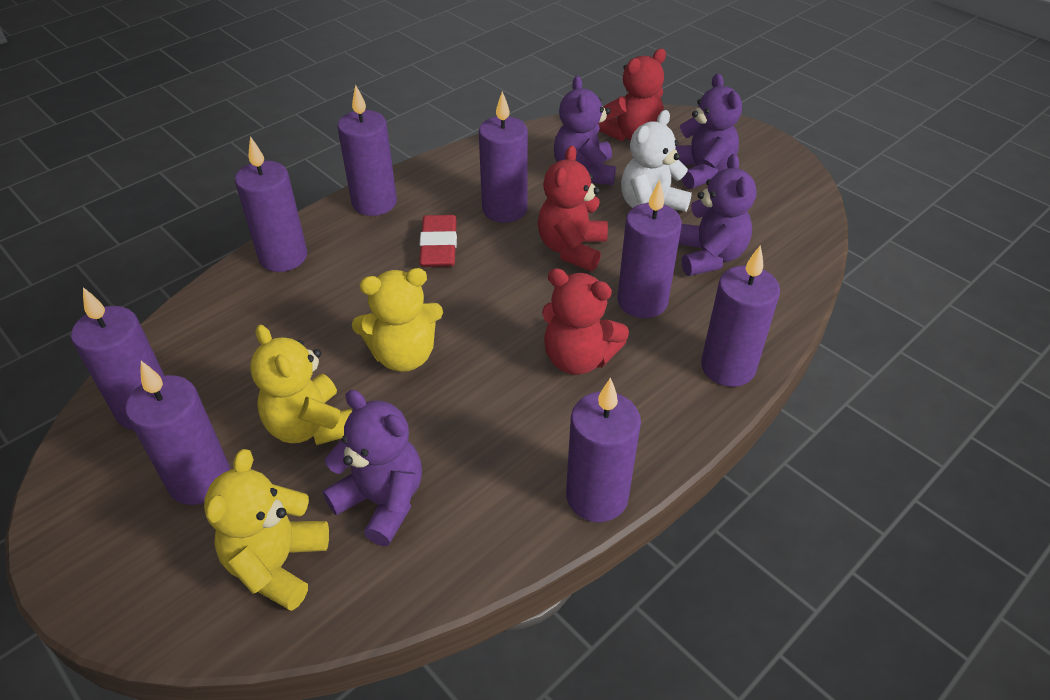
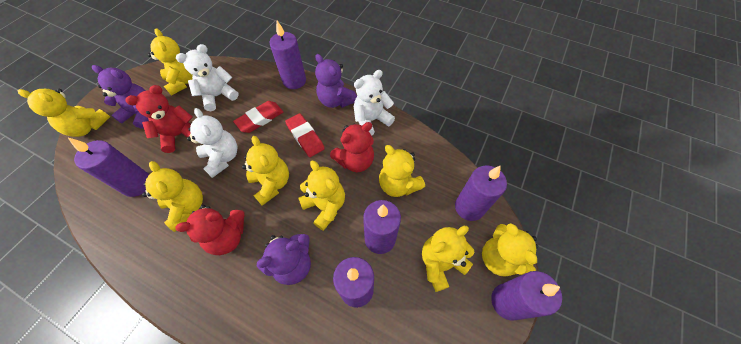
purple candle: [71,287,164,430] [125,361,230,505] [235,136,307,272] [337,85,397,216] [479,91,528,223] [566,377,641,522] [617,180,682,318] [701,245,780,387] = 8 -> [68,138,149,197] [270,21,306,89] [333,257,374,308] [363,200,401,254] [455,165,507,221] [491,271,562,321] = 6
purple teddy bear: [323,390,422,546] [554,76,616,185] [675,73,742,189] [679,154,756,276] = 4 -> [92,65,149,129] [257,234,311,285] [315,54,357,108] = 3
red eraser: [419,215,457,267] = 1 -> [233,101,283,133] [285,113,325,157] = 2
white teddy bear: [621,110,692,212] = 1 -> [176,44,239,111] [187,108,238,178] [354,70,395,136] = 3
yellow teddy bear: [204,449,329,611] [250,325,352,445] [352,268,443,372] = 3 -> [17,89,110,137] [142,161,203,232] [148,28,193,96] [242,136,289,206] [299,161,345,231] [379,145,425,197] [422,226,474,292] [482,223,538,276] = 8

